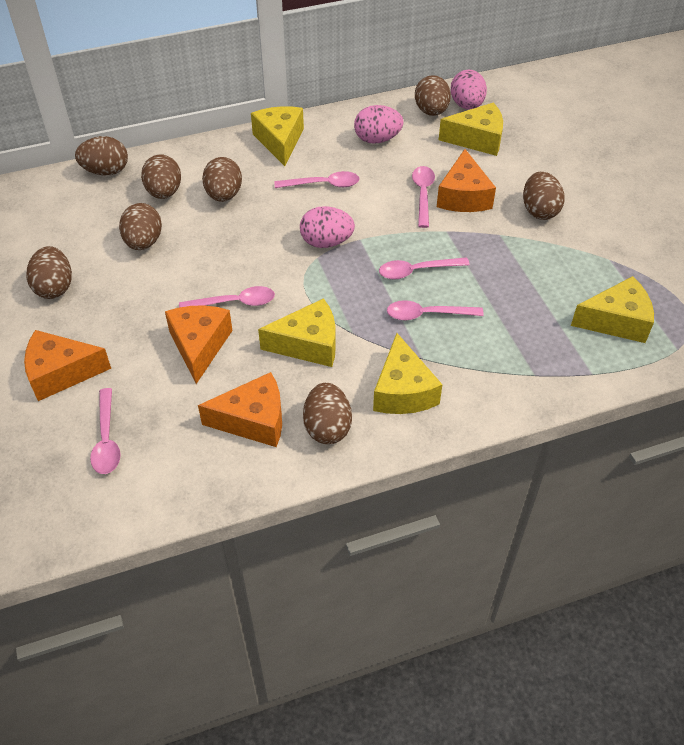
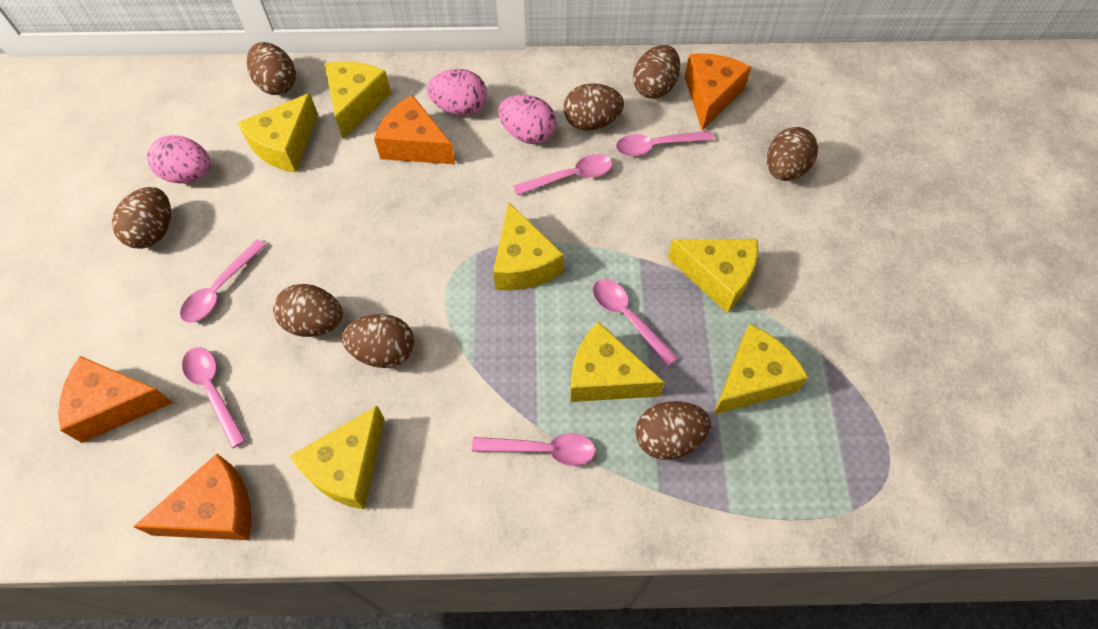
yellow cheese: [251,106,304,166] [258,298,336,367] [373,333,442,414] [439,102,503,156] [571,276,654,343] = 5 -> [238,93,318,173] [290,406,385,509] [324,62,391,139] [493,202,564,291] [570,322,665,402] [668,239,758,313] [714,324,809,414] = 7

